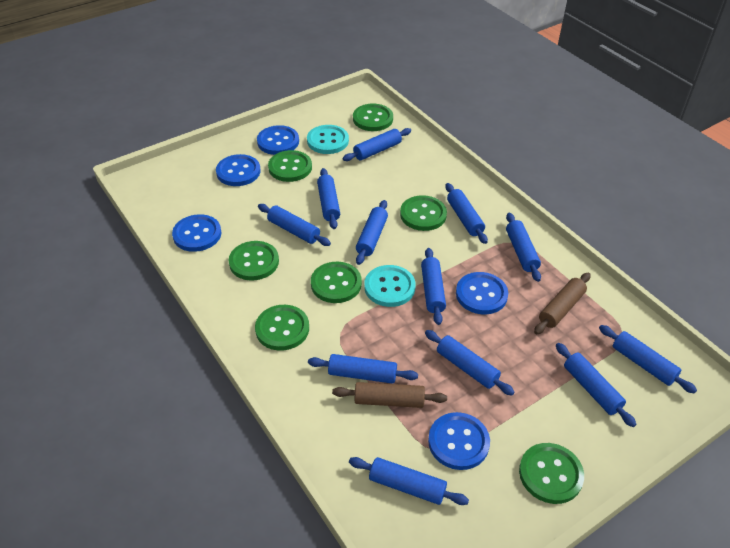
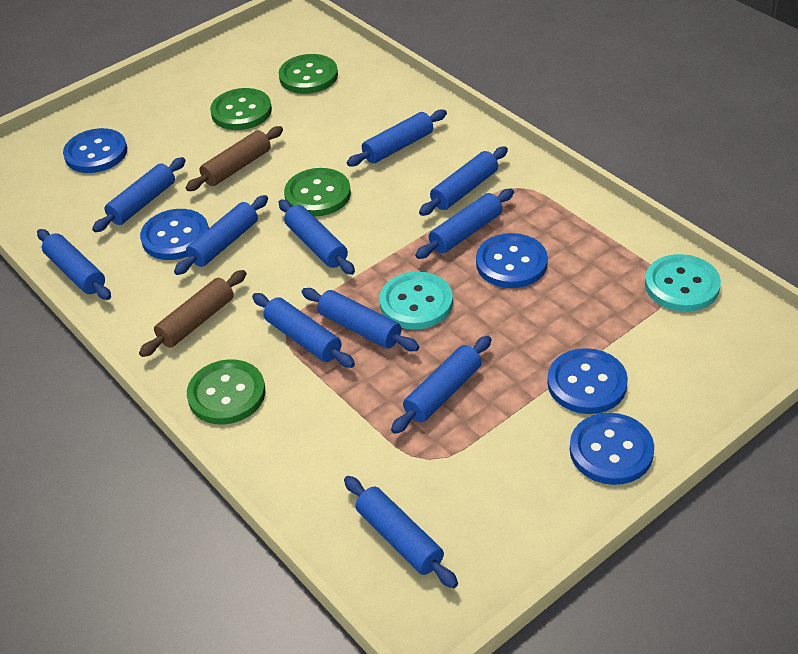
blue rolling pin: [258,204,331,246] [308,354,418,384] [317,168,340,229] [343,128,411,161] [349,457,469,505] [356,200,388,265] [421,248,446,325] [425,330,515,396] [445,183,488,244] [506,213,541,282] [556,343,637,427] [599,325,697,394] = 12 -> [37,229,111,300] [92,157,186,232] [174,195,268,275] [252,293,355,368] [278,199,355,275] [302,288,419,351] [344,476,458,588] [347,109,447,166] [391,336,491,434] [415,189,514,259] [419,146,508,216] = 11
green button: [229,241,279,280] [255,305,309,351] [268,150,312,182] [311,262,362,303] [353,104,393,131] [400,195,447,231] [519,443,584,504] = 7 -> [187,359,266,425] [210,88,272,130] [279,54,338,94] [284,168,351,217] = 4

